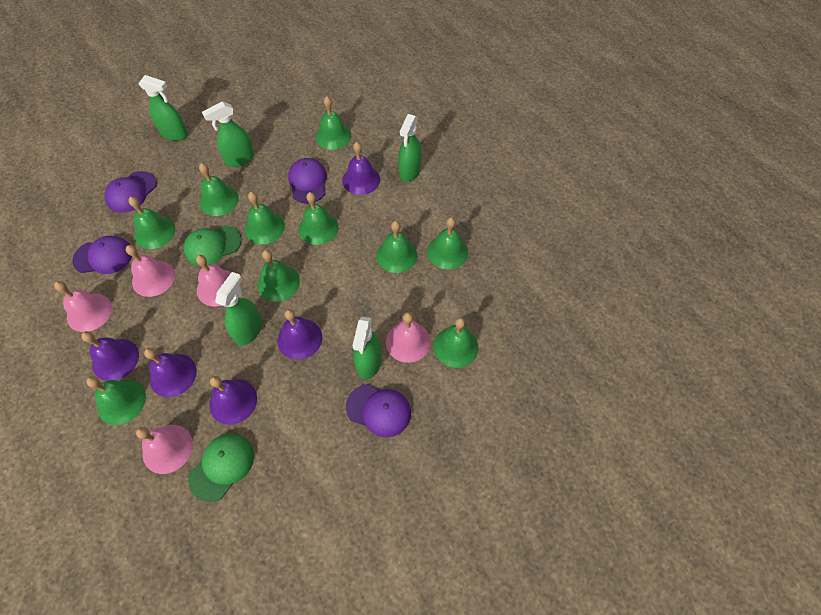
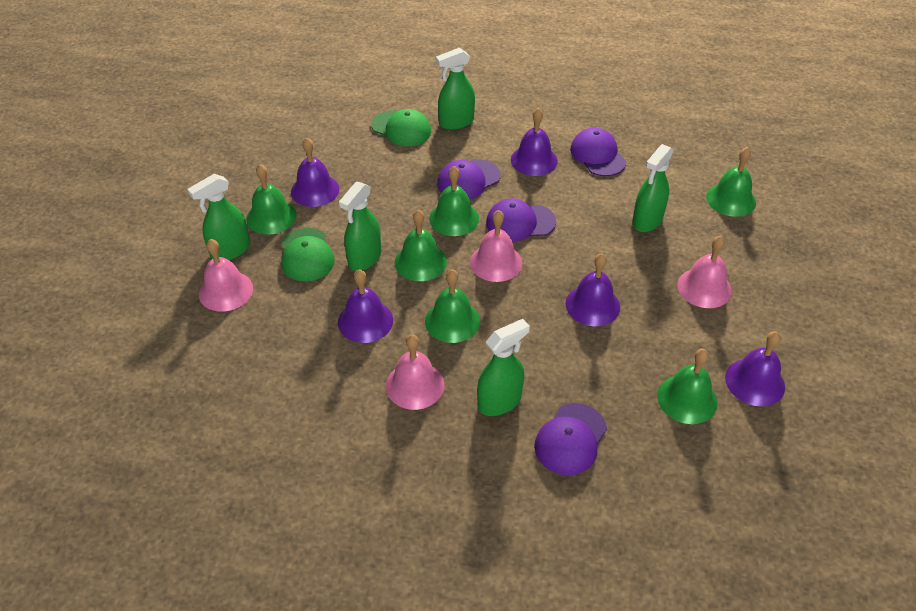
green bell: [86,376,146,425] [128,197,175,249] [199,163,239,216] [245,192,285,244] [257,250,300,302] [298,192,339,245] [315,96,351,150] [376,221,417,273] [427,217,468,270] [434,317,478,368] = 10 -> [246,164,297,235] [395,210,447,281] [425,269,480,343] [429,166,479,236] [657,349,717,424] [706,147,756,217] = 6
pink bell: [54,281,112,332] [126,245,175,297] [136,425,193,474] [196,255,240,307] [386,312,431,363] = 5 -> [199,239,253,312] [386,335,444,410] [470,210,522,282] [677,236,732,308] = 4

